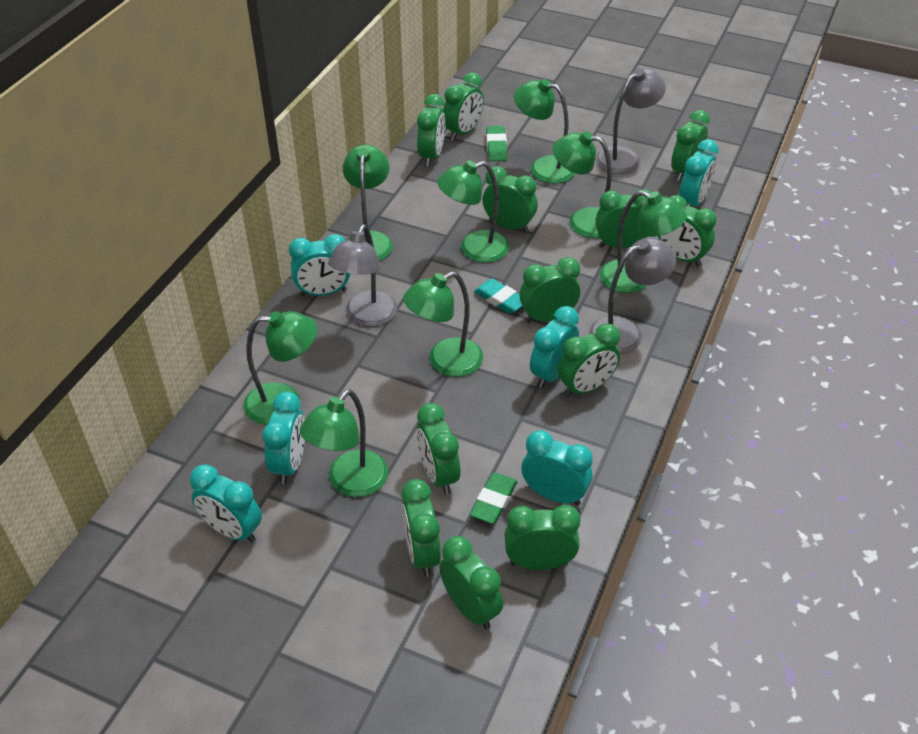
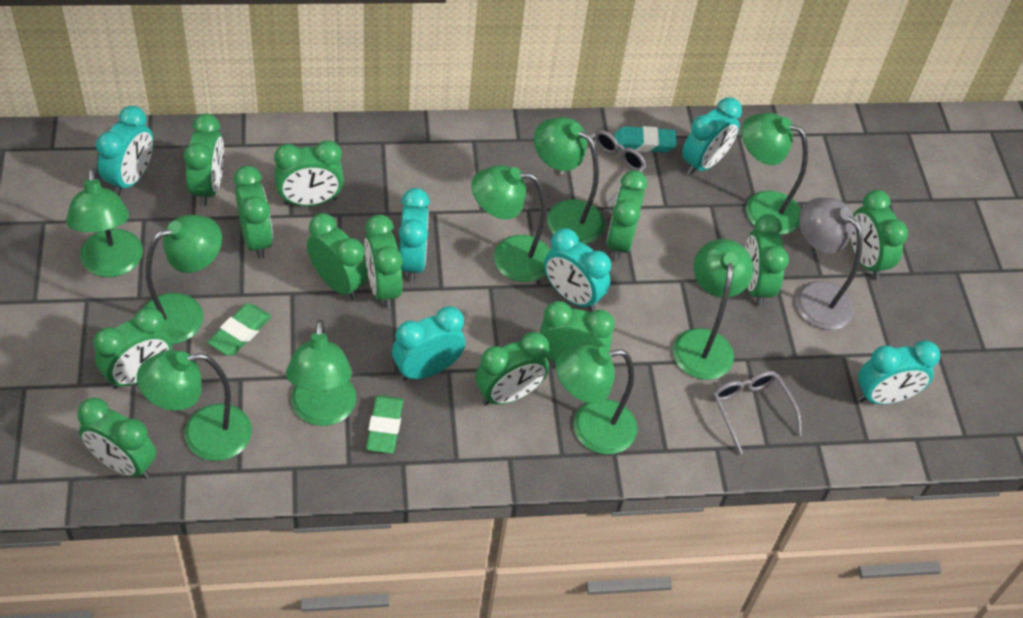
green lamp: [243,311,317,425] [300,389,388,497] [343,145,393,261] [403,271,483,377] [437,161,509,263] [514,79,575,183] [553,131,612,238] [600,190,687,293] = 8 -> [66,168,143,277] [137,350,252,461] [143,215,222,344] [286,320,356,426] [471,165,550,282] [534,117,605,244] [555,345,637,454] [673,239,754,380] [741,113,808,235] = 9
grey glasses: none = 0 -> [559,130,647,207] [712,371,802,455] = 2
grey lamp: [328,224,397,327] [589,238,676,354] [596,68,666,174] = 3 -> [795,198,863,330] = 1

